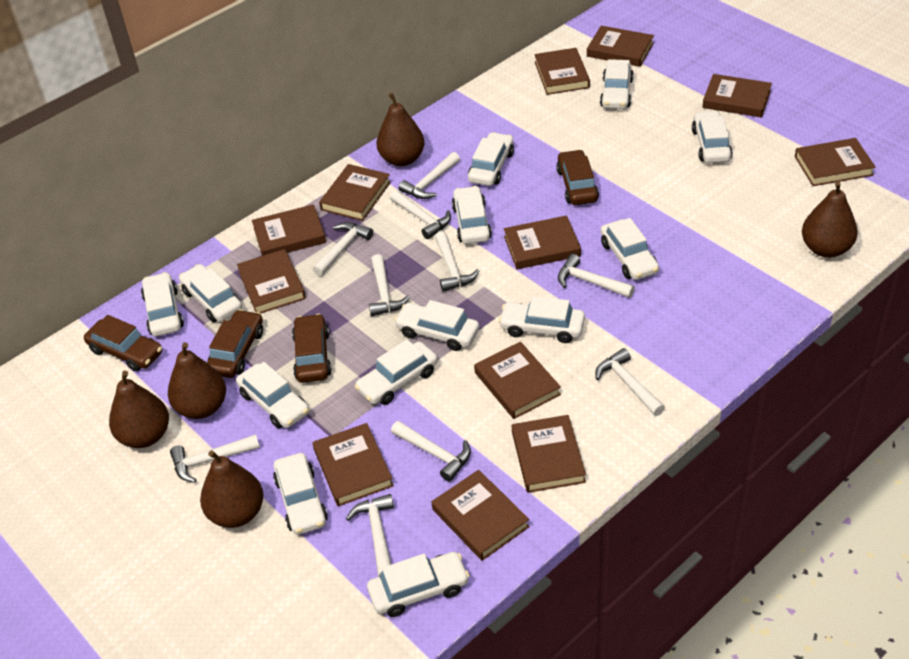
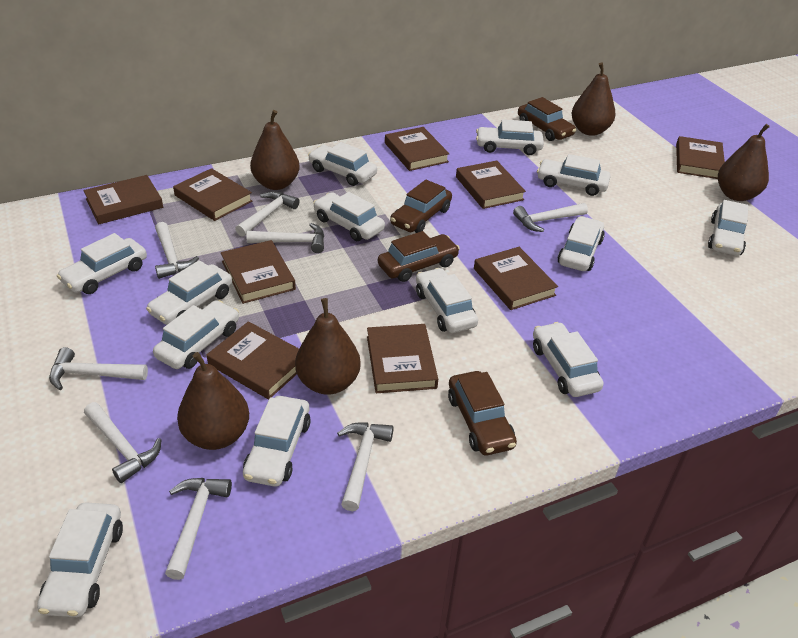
brown book: [237,249,306,314] [252,204,326,256] [312,423,394,506] [319,164,391,221] [431,470,530,561] [474,342,561,419] [504,216,581,269] [512,415,586,493] [534,48,590,95] [587,26,654,67] [702,74,772,118] [795,138,876,186] = 12 -> [84,175,163,224] [173,168,252,221] [207,321,299,399] [221,240,296,304] [367,324,438,393] [385,127,450,171] [456,161,526,209] [474,247,558,310] [676,136,725,179] = 9
white hammer: [170,434,260,483] [312,222,373,276] [346,494,394,577] [369,254,410,316] [390,190,451,239] [391,421,471,482] [399,152,460,199] [435,231,479,292] [558,254,635,298] [595,348,665,416] = 10 -> [49,347,148,390] [84,402,161,483] [155,222,199,279] [165,478,232,580] [235,191,300,237] [246,223,324,253] [337,422,394,511] [513,203,588,232] = 8

